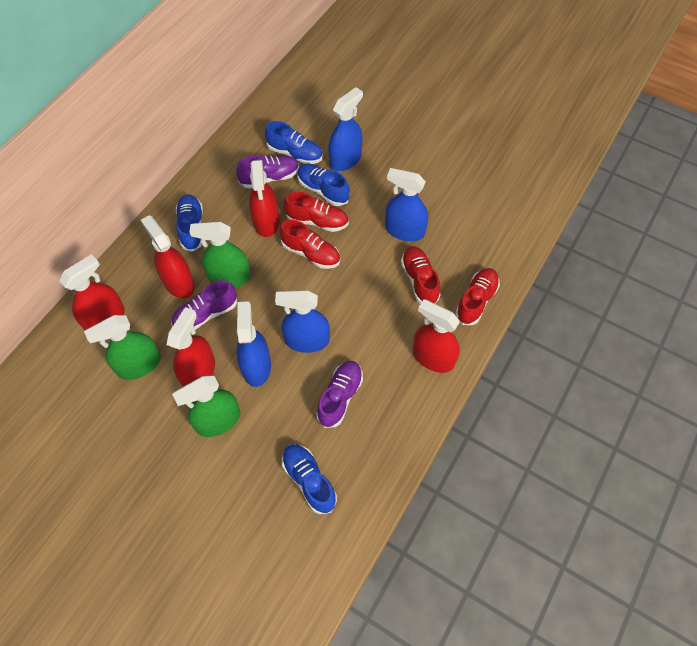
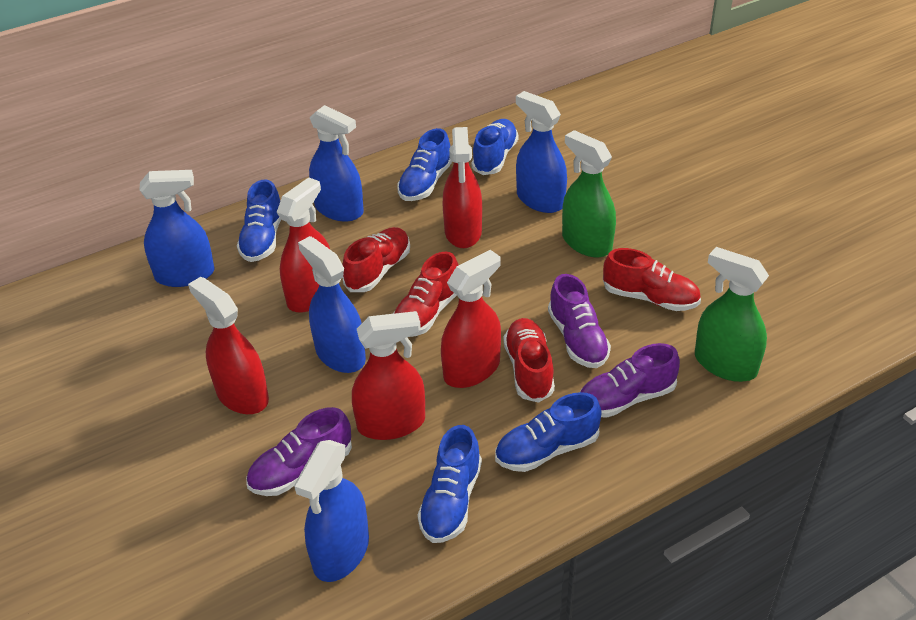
blue shoe: [176,194,203,252] [265,121,323,164] [282,444,337,514] [297,164,350,206] = 4 -> [237,179,281,262] [397,128,452,201] [417,425,482,543] [471,119,519,175] [495,392,602,472] = 5
blue spray bottle: [236,301,271,387] [275,290,330,353] [328,87,363,171] [385,168,428,241] = 4 -> [140,170,215,287] [294,440,369,582] [298,236,366,373] [309,105,364,222] [516,91,567,213] = 5
green spray bottle: [84,315,161,380] [172,376,240,437] [189,222,251,287] = 3 -> [562,130,616,257] [695,247,769,382] = 2

